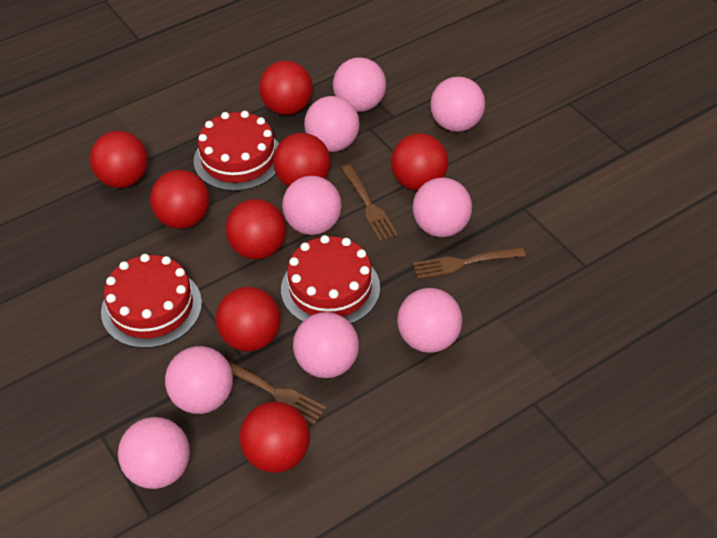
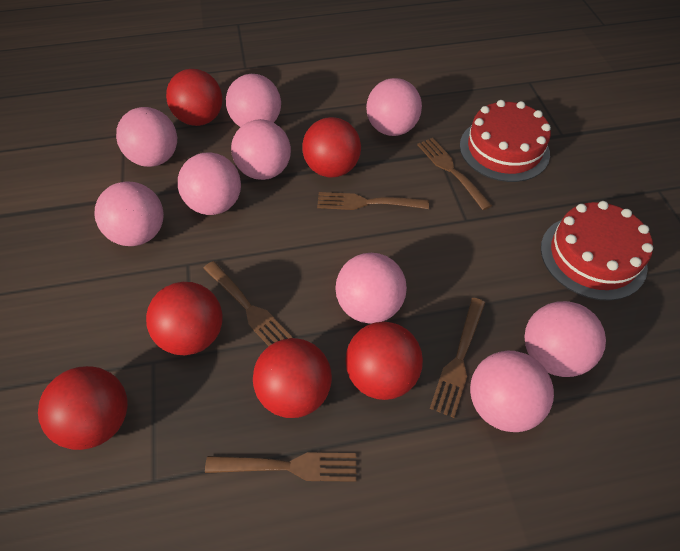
brown fork: [227,360,327,425] [341,164,398,242] [413,247,526,279] = 3 -> [203,261,293,346] [205,452,357,482] [317,192,429,210] [417,138,492,210] [430,298,485,418] = 5
red ball: [90,131,148,188] [150,170,210,229] [216,287,281,351] [226,199,286,260] [239,402,310,473] [259,61,313,115] [273,133,331,187] [391,133,448,191] = 8 -> [38,366,128,450] [146,282,222,355] [166,69,223,126] [253,338,332,418] [302,117,361,177] [345,322,423,400] = 6
red cake: [101,254,202,348] [194,111,279,191] [281,235,380,324] = 3 -> [460,100,551,182] [541,201,653,301] = 2

